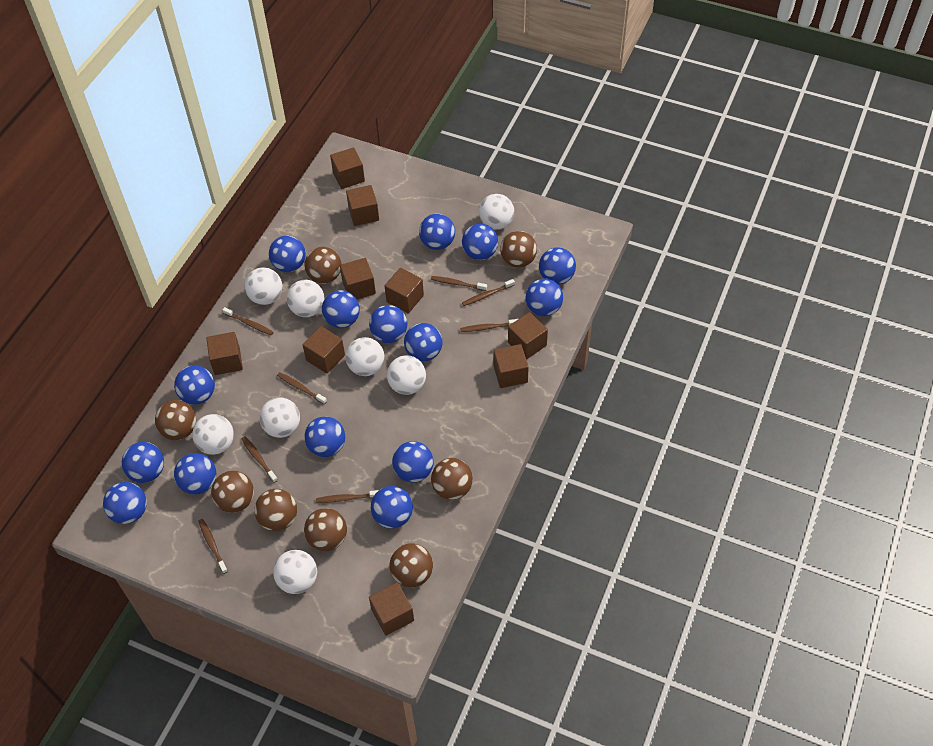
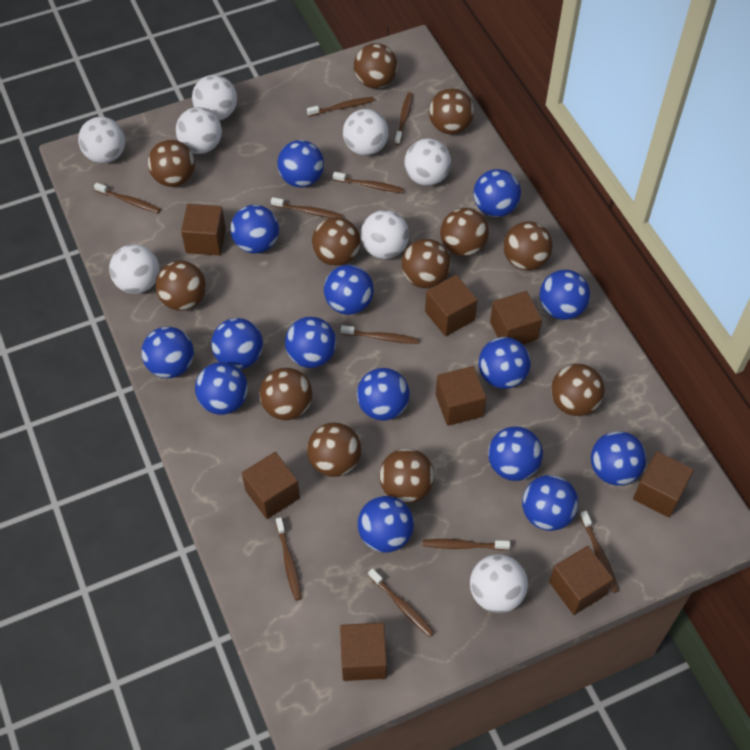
brown ball: [155,400,196,440] [211,471,254,513] [254,489,297,531] [304,247,341,284] [304,508,347,551] [390,543,433,588] [431,458,473,500] [500,231,537,268] = 8 -> [148,140,195,187] [155,261,206,311] [259,368,312,420] [307,423,361,477] [312,217,361,266] [354,43,397,89] [379,448,434,503] [402,239,451,288] [429,88,474,134] [440,208,489,256] [503,221,553,271] [551,364,605,416] = 12
brown cube: [206,332,243,375] [302,326,345,374] [330,147,365,189] [340,258,376,299] [346,185,379,226] [369,582,414,636] [385,268,424,313] [493,344,529,388] [508,312,548,360] = 9 -> [181,204,226,255] [242,452,300,519] [340,623,387,681] [425,275,478,336] [436,366,486,426] [490,291,542,344] [549,546,614,615] [633,451,694,518] = 8
brown toothbrush: [198,519,228,574] [222,307,274,335] [241,436,278,483] [277,372,327,404] [316,490,379,503] [431,276,487,291] [460,319,518,332] [462,279,515,306] = 8 -> [94,183,161,213] [271,197,343,218] [276,517,302,601] [307,97,374,116] [333,172,404,193] [341,325,419,344] [368,568,435,637] [395,92,413,145] [423,539,510,550] [580,511,619,593] = 10

